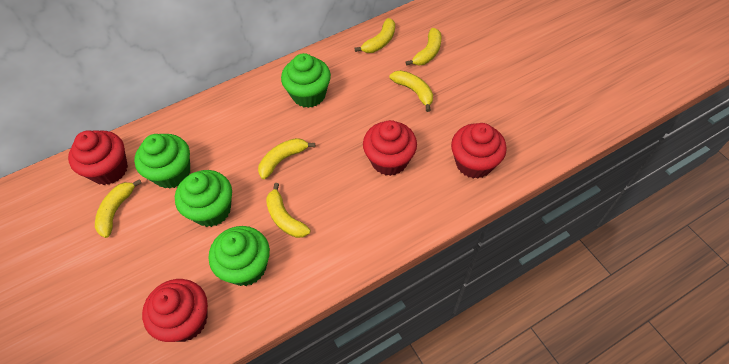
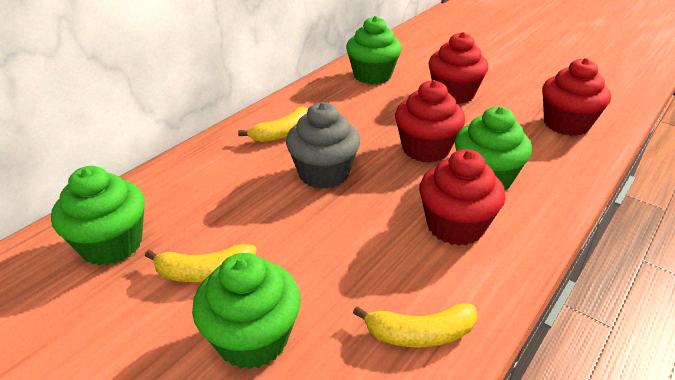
grey cupcake: none = 0 -> [286,102,360,189] = 1
yellow banana: [95,179,142,238] [258,138,315,179] [266,183,310,238] [354,18,395,53] [390,70,433,112] [406,28,441,65] = 6 -> [145,244,256,282] [238,107,308,142] [353,303,477,348] = 3

